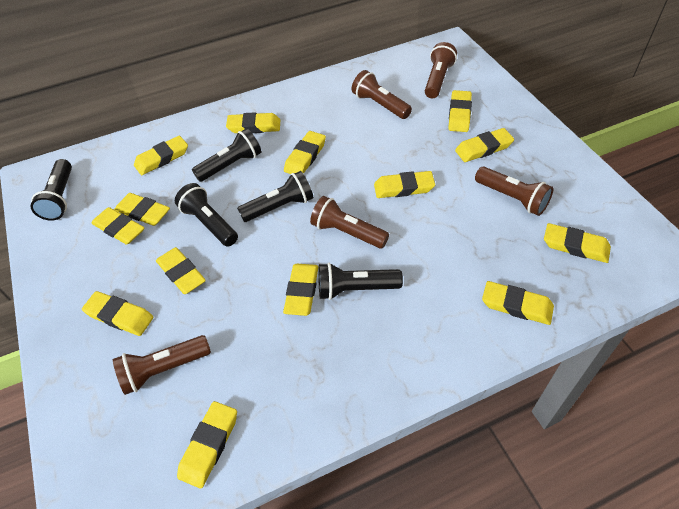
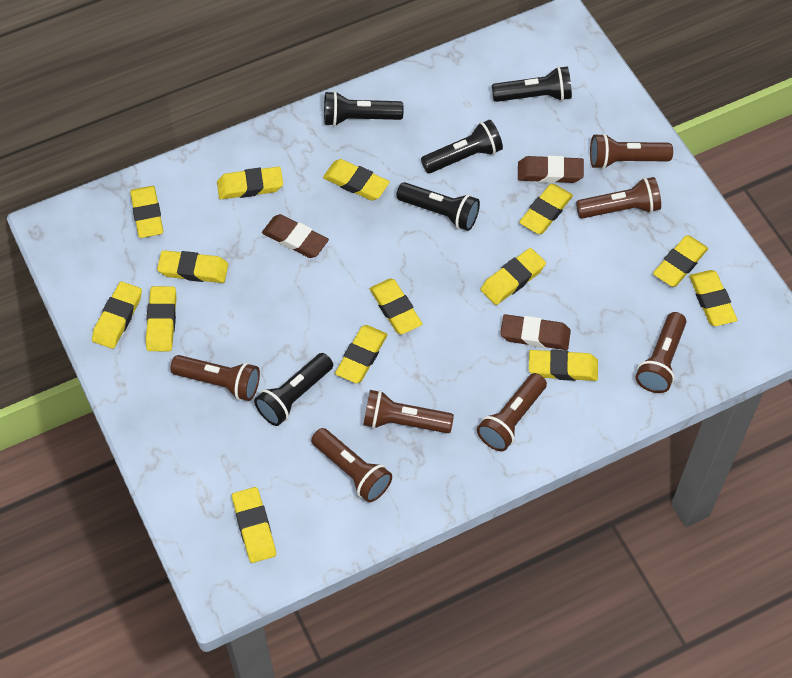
brown eraser: none = 0 -> [262,214,329,258] [500,314,571,350] [518,155,584,183] = 3
brown flashlight: [113,335,211,395] [310,196,389,249] [352,70,412,119] [425,42,457,99] [475,167,553,216] = 5 -> [170,355,260,401] [311,428,392,502] [363,390,454,433] [477,373,547,451] [576,177,661,219] [590,133,673,169] [636,312,686,393] = 7

